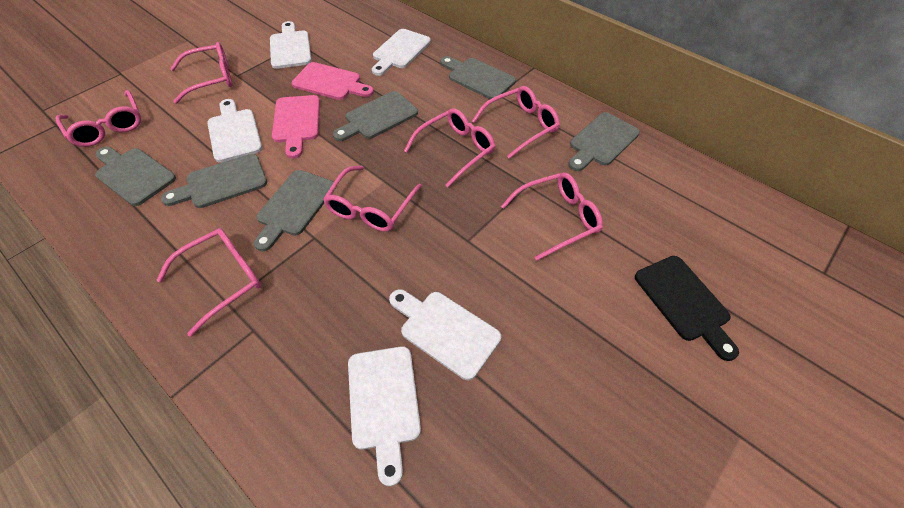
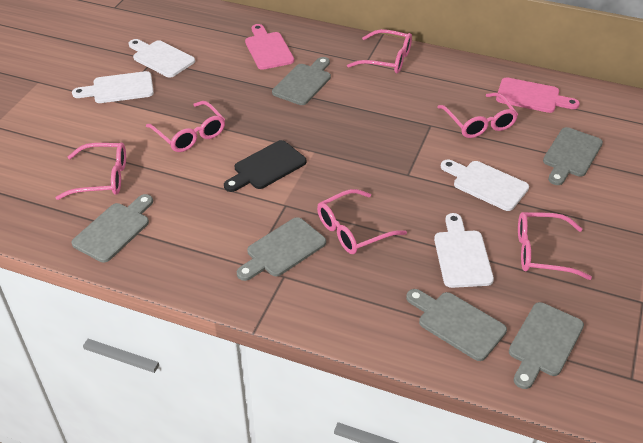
pink glasses: [55,90,141,147] [156,228,261,337] [170,42,233,104] [323,166,422,232] [404,108,496,187] [472,86,560,159] [501,173,603,261] = 7 -> [56,143,126,200] [146,101,225,152] [317,189,407,254] [347,29,412,73] [438,93,518,138] [518,212,592,280] = 6
white cutting board: [207,99,262,163] [270,21,312,69] [348,346,421,486] [372,29,431,76] [389,289,501,380] = 5 -> [72,71,154,103] [129,39,195,78] [434,213,494,288] [441,160,529,211] = 4

